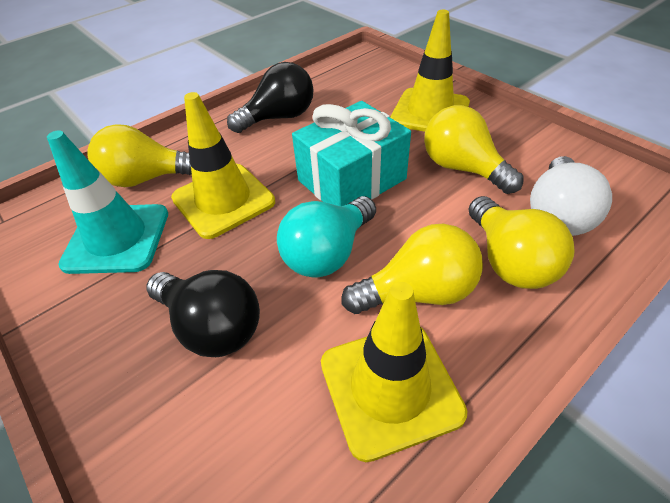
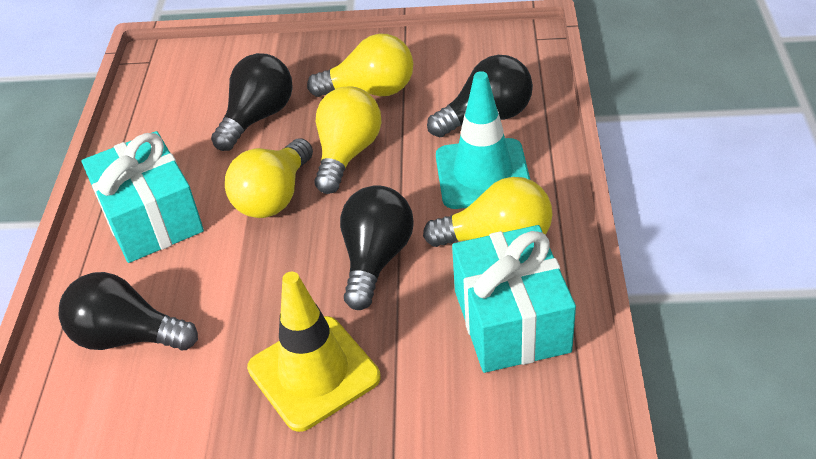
black light bulb: [146,270,260,357] [227,62,314,133] = 2 -> [59,272,198,350] [211,53,293,151] [340,185,414,310] [427,55,533,137] = 4
turquoise gift: [292,101,411,206] = 1 -> [82,131,204,263] [452,225,576,373] = 2
turquoise light bulb: [277,196,376,278] = 1 -> none = 0
white light bulb: [530,156,612,236] = 1 -> none = 0
yellow traffic cone: [171,92,275,239] [321,282,467,462] [390,10,470,132] = 3 -> [247,272,381,432] = 1

